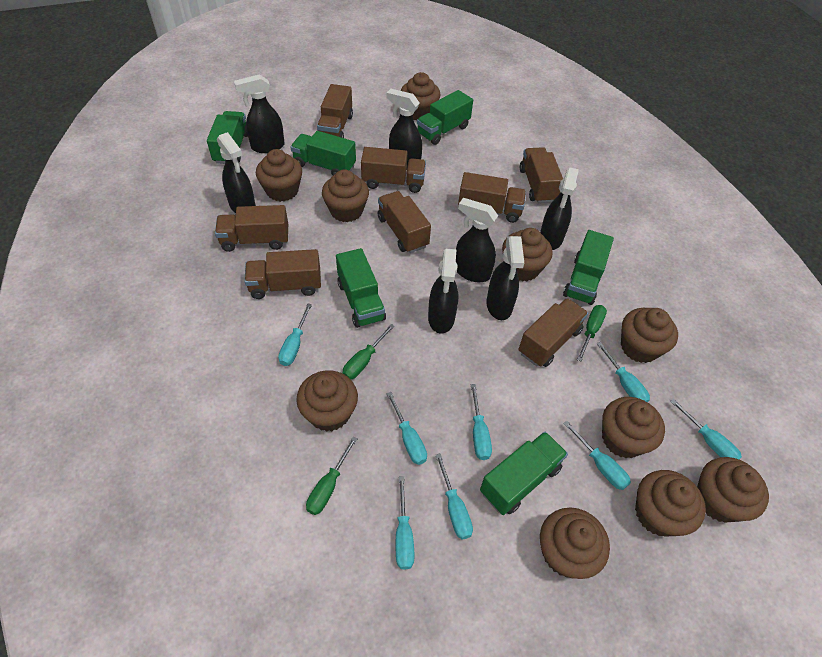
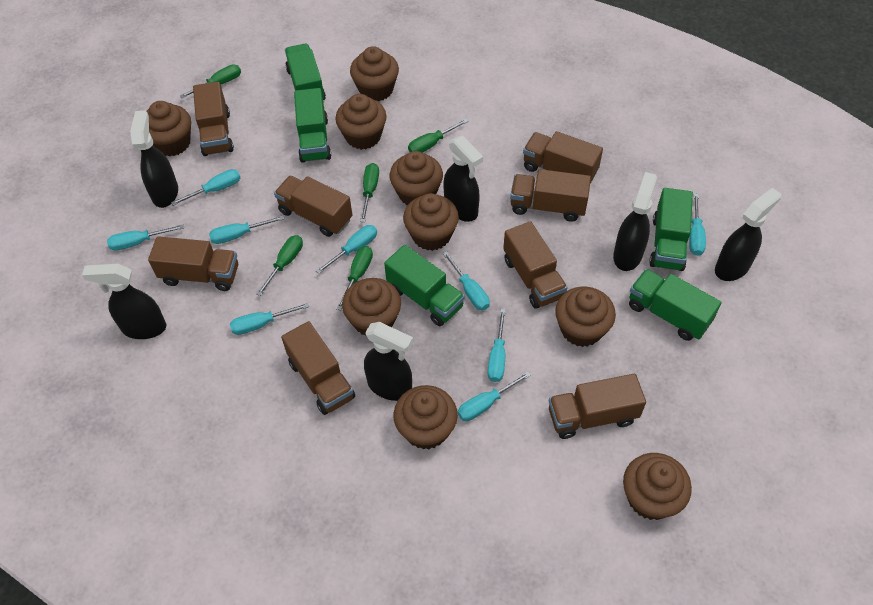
black spray bottle: [217,132,256,213] [234,74,285,153] [386,89,422,167] [428,248,458,334] [456,198,498,282] [486,236,524,320] [540,167,579,250] = 7 -> [82,264,166,339] [130,111,178,208] [364,322,413,401] [443,135,483,222] [613,172,657,271] [715,188,781,281] = 6
brown cupcake: [256,149,302,202] [296,370,358,432] [322,169,369,222] [401,72,440,121] [502,228,553,281] [540,507,610,579] [602,397,665,458] [621,308,678,363] [635,470,706,537] [697,457,769,523] = 10 -> [146,101,191,157] [336,94,387,150] [342,278,401,337] [350,46,399,101] [390,151,443,205] [393,385,458,450] [403,193,459,251] [555,287,616,347] [623,453,692,520] = 9
green screwdriver: [306,436,358,515] [343,324,395,379] [577,305,607,362] = 3 -> [180,64,241,98] [256,235,303,296] [336,246,373,310] [360,163,379,222] [408,119,468,153] = 5
green truck: [207,111,248,164] [291,131,356,176] [336,248,386,328] [417,90,473,145] [480,432,568,515] [563,230,614,305] = 6 -> [285,44,326,100] [294,88,331,163] [384,245,465,326] [629,269,721,341] [649,188,693,271] = 5
turquoise screwdriver: [278,304,312,366] [386,392,427,465] [396,476,414,570] [436,453,473,539] [471,384,492,460] [563,421,631,490] [597,342,650,402] [670,399,742,460] = 8 -> [107,224,184,251] [171,169,240,206] [209,216,284,244] [230,303,310,335] [316,225,377,274] [443,251,490,310] [458,372,531,421] [488,309,506,382] [689,194,706,256] = 9

